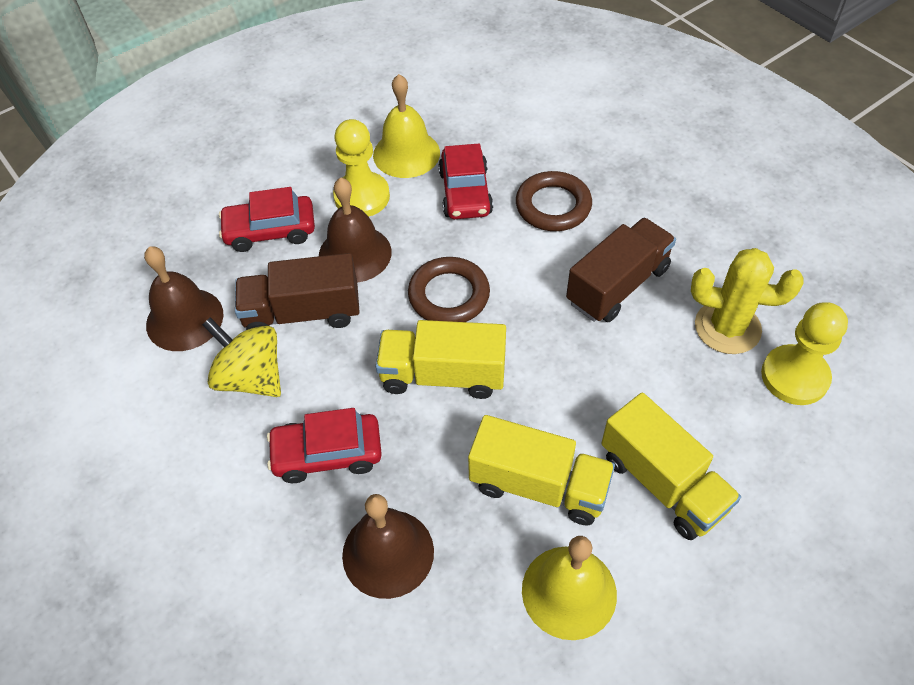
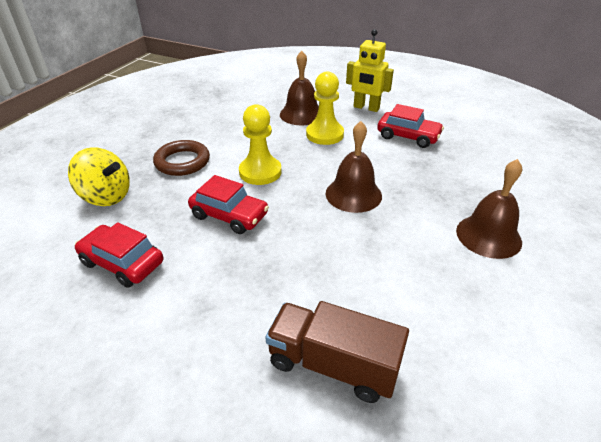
brown ring: [408,257,490,322] [516,171,592,231] = 2 -> [153,140,210,176] = 1
brown truck: [235,253,360,330] [566,218,676,322] = 2 -> [266,301,409,403] = 1
yellow bell: [373,74,440,178] [522,536,617,640] = 2 -> none = 0
yellow cactus: [691,248,804,354] = 1 -> none = 0
yellow robot: none = 0 -> [346,29,394,112] = 1
yellow truck: [376,320,506,399] [468,415,615,525] [601,392,741,540] = 3 -> none = 0

